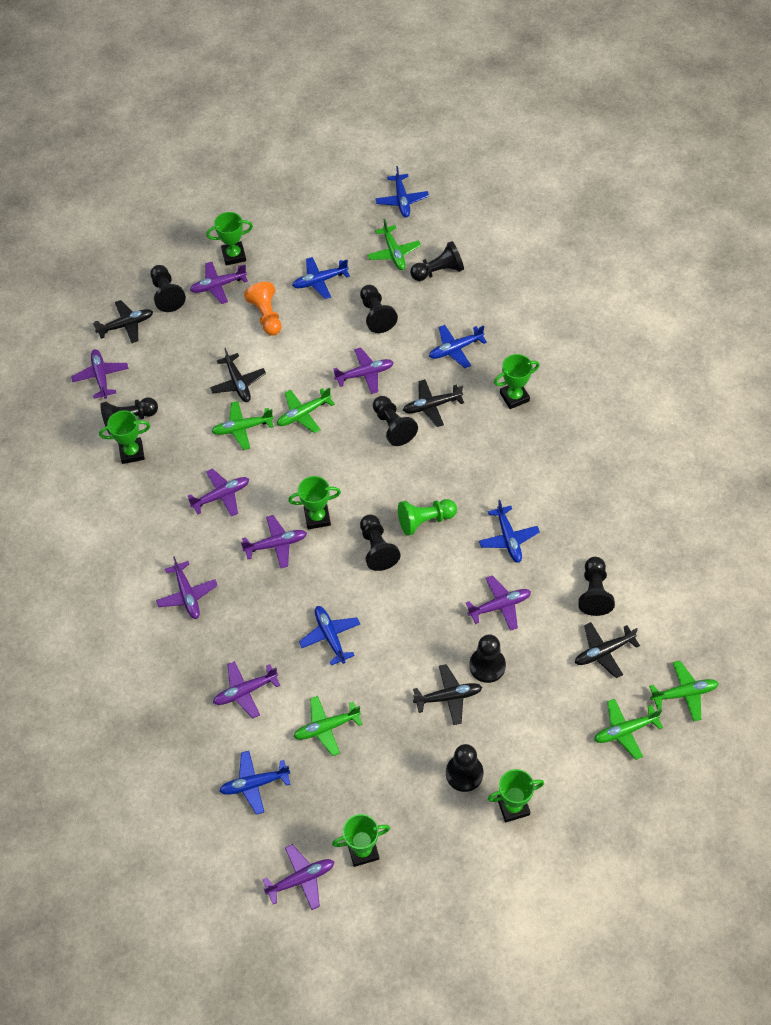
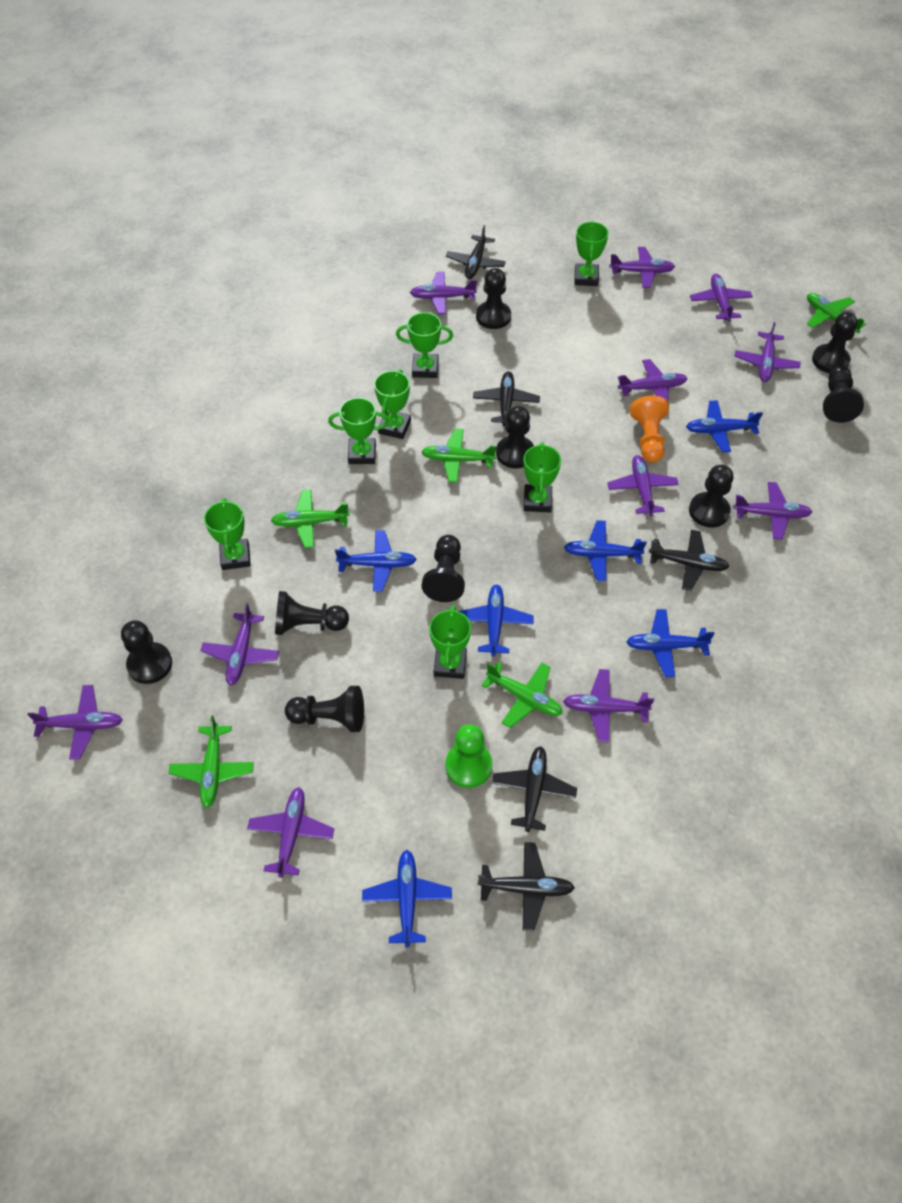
green plane: [211,401,274,450] [277,387,335,433] [293,696,363,756] [367,219,421,270] [594,699,663,760] [649,661,719,722] = 6 -> [168,716,254,808] [271,490,350,548] [421,429,497,483] [481,662,563,728] [807,293,866,333] = 5
green trophy: [99,410,150,464] [206,212,253,265] [288,476,341,529] [332,814,390,867] [487,769,544,822] [494,354,539,409] = 6 -> [204,498,251,570] [328,398,389,464] [374,369,411,439] [396,312,453,378] [429,605,471,679] [523,442,561,513] [574,221,608,286] = 7
purple plane: [71,349,129,399] [156,556,218,619] [188,468,249,517] [190,262,248,304] [213,661,280,718] [241,515,307,568] [262,844,334,910] [333,348,394,394] [466,575,531,631] = 9 -> [27,685,123,760] [200,603,279,685] [247,787,334,878] [410,272,477,314] [563,669,654,742] [607,455,679,516] [609,247,675,288] [618,359,688,401] [690,274,752,321] [733,482,812,540] [735,322,801,382] = 11

